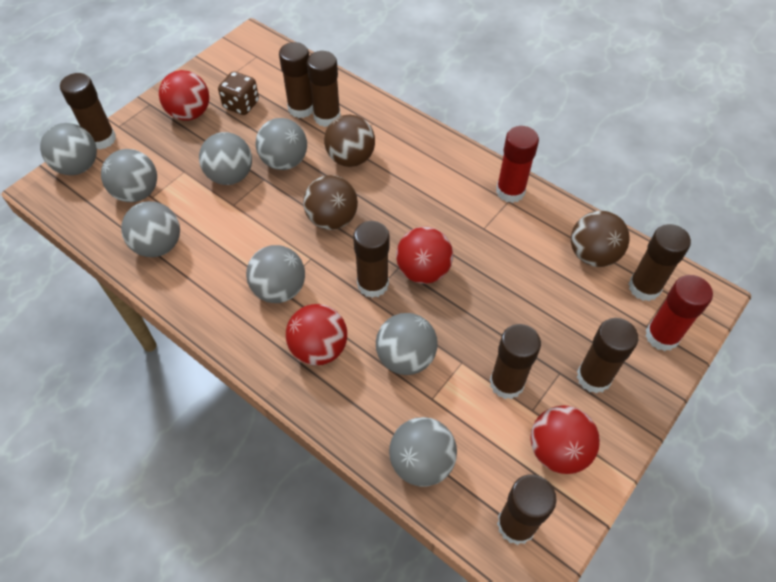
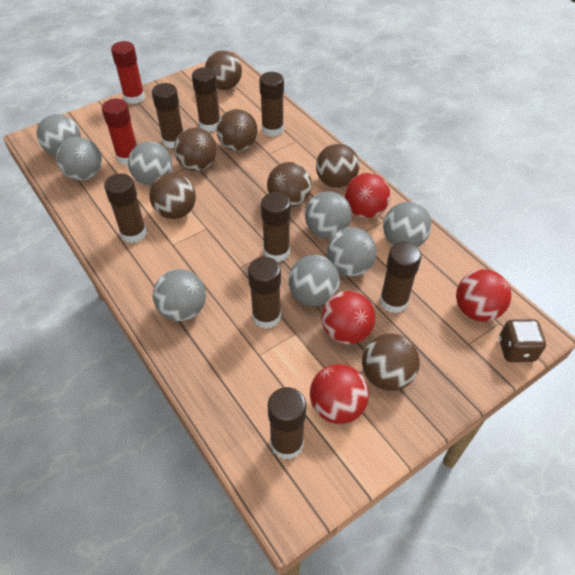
brown ball: [303,175,358,230] [324,115,375,167] [571,211,630,267] = 3 -> [149,173,196,219] [174,128,217,171] [205,51,242,90] [216,109,258,152] [267,162,312,207] [316,144,359,188] [362,334,420,391] = 7

